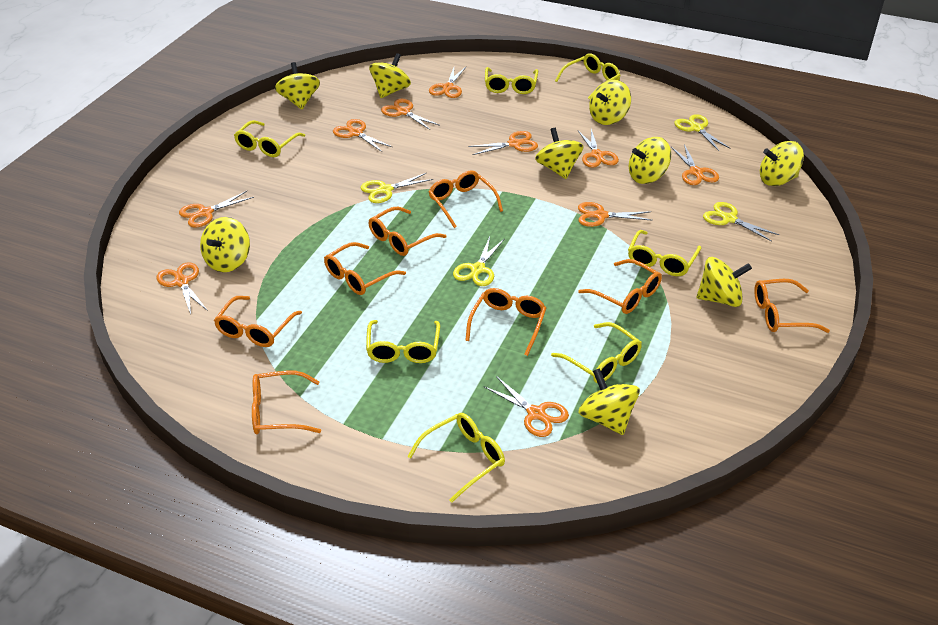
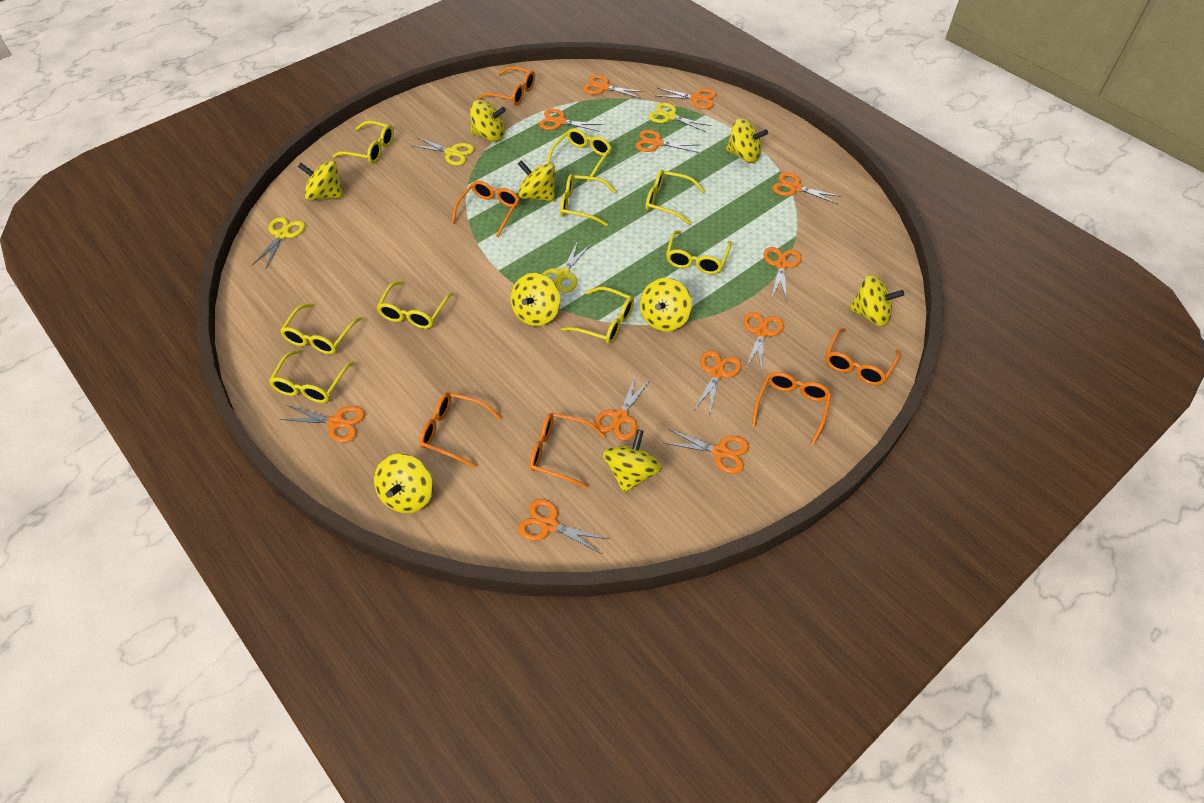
orange glasses: [214,296,302,347] [252,371,321,434] [324,242,406,295] [369,207,447,256] [429,170,503,228] [465,288,546,356] [578,259,662,314] [754,279,830,333] = 8 -> [419,392,501,468] [452,180,520,237] [478,66,535,106] [529,413,606,489] [752,372,832,445] [825,328,900,385] = 6
orange scissors: [156,262,208,314] [179,191,254,228] [333,119,392,152] [381,99,440,130] [429,67,466,98] [468,131,538,155] [485,376,569,437] [578,129,619,168] [578,202,653,227] [671,144,719,185] = 10 -> [280,405,365,442] [518,499,609,554] [539,109,603,132] [583,75,645,98] [594,374,651,441] [636,130,699,153] [657,88,716,109] [664,429,749,474] [694,350,742,414] [744,312,784,373] [764,247,801,302] [773,172,842,204] = 12
yellow glasses: [234,120,305,157] [366,320,440,363] [407,413,505,503] [485,67,538,94] [551,322,642,383] [555,53,621,100] [628,230,701,276] = 7 -> [269,349,354,403] [280,303,363,354] [332,121,394,163] [376,281,453,329] [547,128,612,182] [560,174,617,226] [561,287,634,344] [646,170,705,225] [666,231,732,274] = 9

